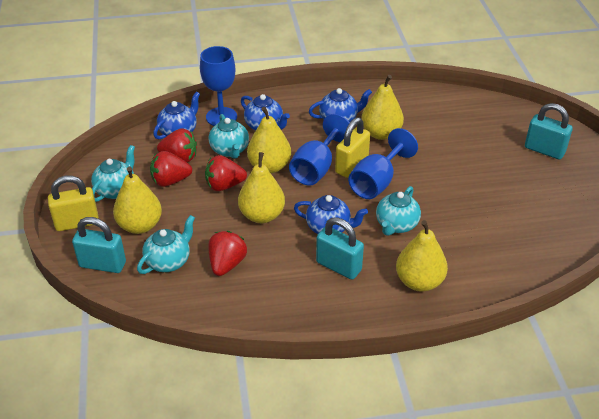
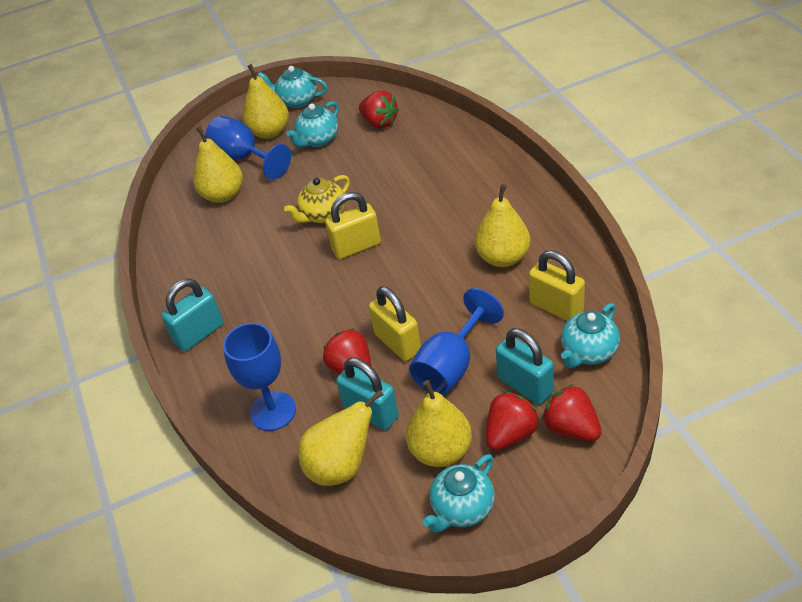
blue teapot: [153,92,200,139] [241,94,290,130] [294,195,368,234] [309,88,372,122] = 4 -> none = 0
yellow padlock: [48,175,99,231] [335,117,370,178] = 2 -> [325,192,381,259] [369,286,421,361] [529,250,585,321] = 3
yellow teapot: none = 0 -> [284,175,350,223] = 1

